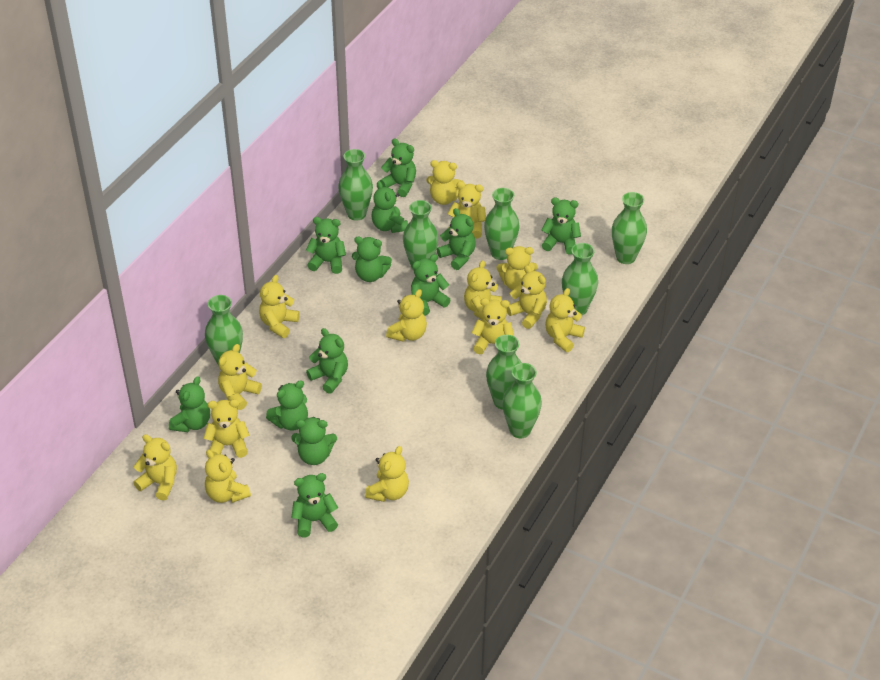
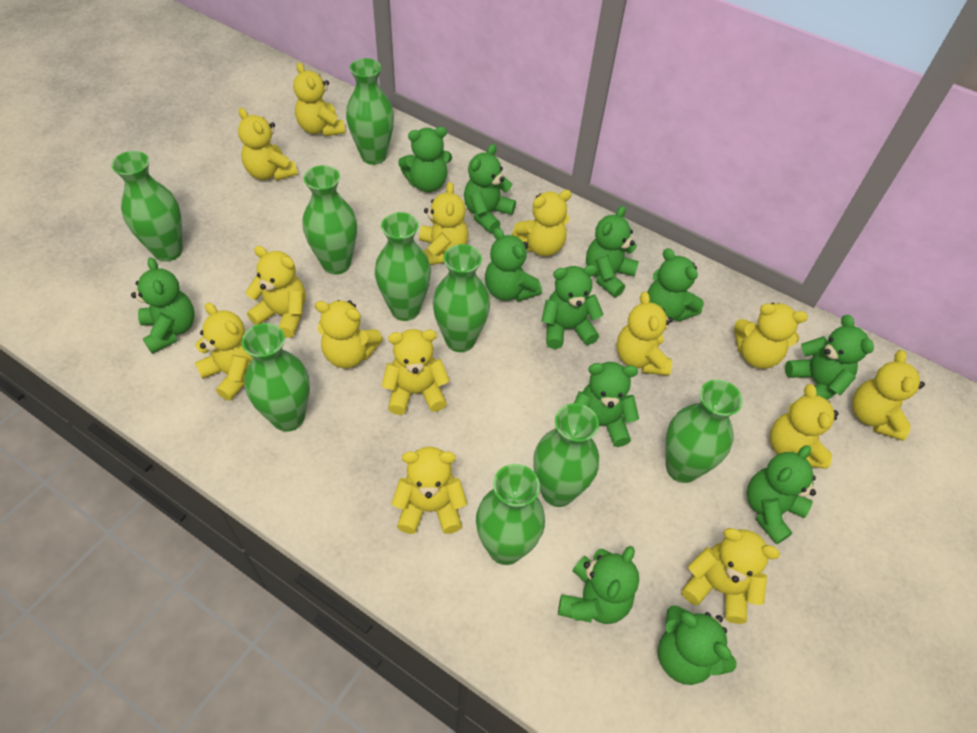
green vase: [205,295,243,366] [338,149,373,221] [403,200,438,271] [484,188,520,260] [486,335,522,410] [502,363,542,438] [562,243,598,315] [612,192,647,264] = 8 -> [111,151,183,262] [242,323,310,432] [303,165,357,275] [346,58,394,165] [375,212,431,321] [433,244,490,352] [476,464,545,565] [533,403,599,507] [666,380,743,483] = 9

